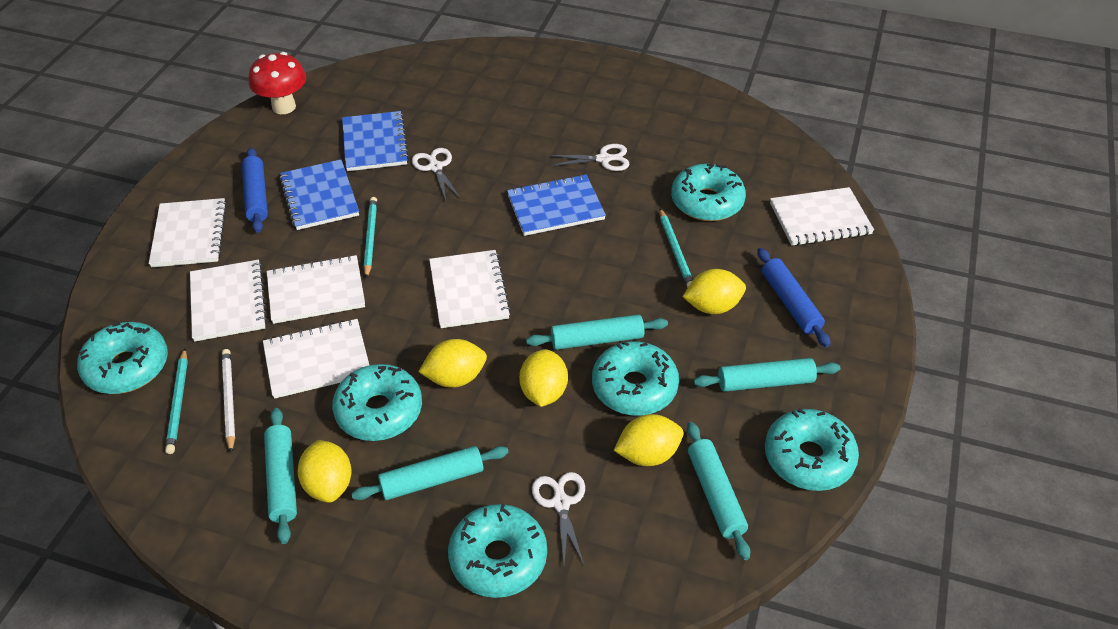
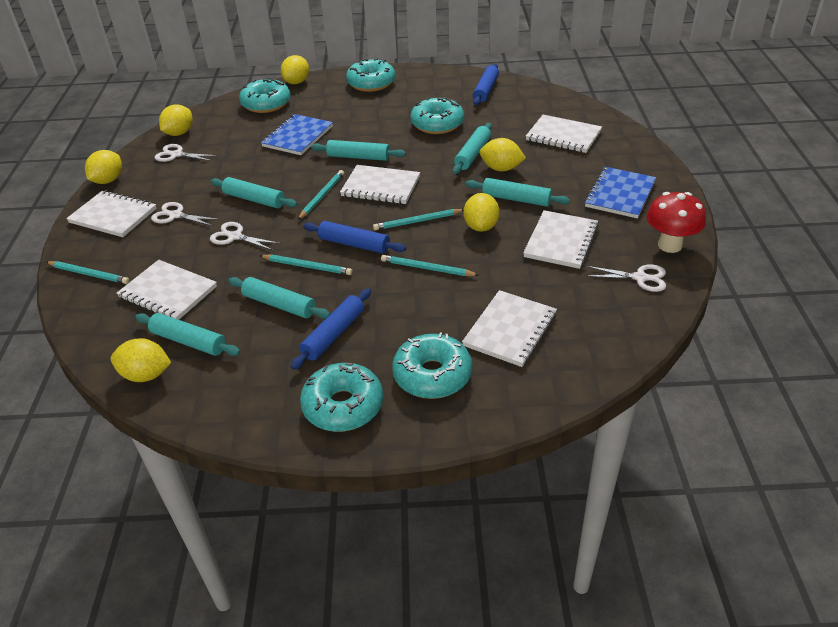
blue notebook: [279,159,359,230] [342,111,409,171] [507,174,606,236] = 3 -> [261,114,333,155] [584,167,656,219] = 2
blue rolling pin: [242,148,268,233] [757,248,831,347] = 2 -> [290,288,371,370] [303,221,406,254] [473,63,499,105] = 3
turquoise donut: [77,322,168,394] [332,364,422,441] [448,504,547,598] [592,341,679,416] [671,164,746,221] [765,408,859,491] = 6 -> [239,78,291,113] [300,363,383,432] [346,58,395,92] [392,332,472,399] [410,97,464,134] = 5
turquoise pencil: [165,348,188,454] [364,197,377,279] [660,209,693,288] = 3 -> [46,261,130,284] [259,254,352,275] [298,170,344,220] [373,209,464,230] [381,255,478,276] = 5
turquoise rolling pin: [264,408,297,544] [351,446,509,500] [526,314,668,350] [687,422,750,560] [694,358,840,392] = 5 -> [135,313,241,356] [211,177,297,208] [228,277,330,319] [311,140,406,161] [453,123,492,174] [466,178,570,207] = 6
white pencil: [222,349,235,453] = 1 -> none = 0
white scissors: [412,148,461,200] [532,472,585,565] [549,144,630,171] = 3 -> [151,202,220,226] [155,144,217,162] [210,222,280,250] [585,264,666,292] = 4
yellow lemon: [297,440,352,503] [419,339,487,388] [519,349,568,407] [614,414,683,466] [683,269,746,314] = 5 -> [85,150,122,184] [110,338,171,382] [159,104,192,136] [281,55,309,84] [463,193,500,232] [480,138,526,171] = 6

